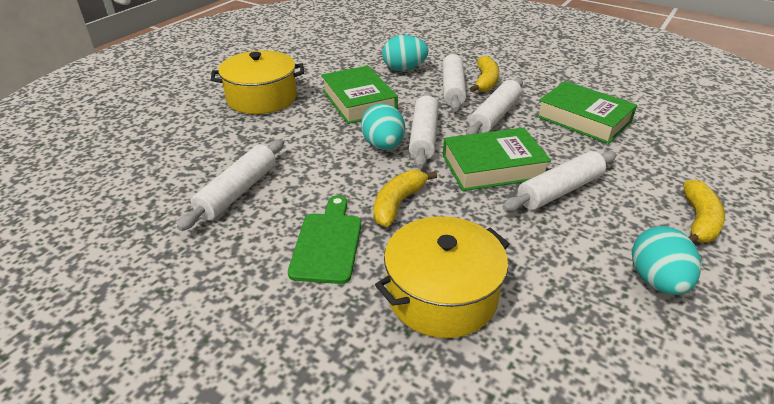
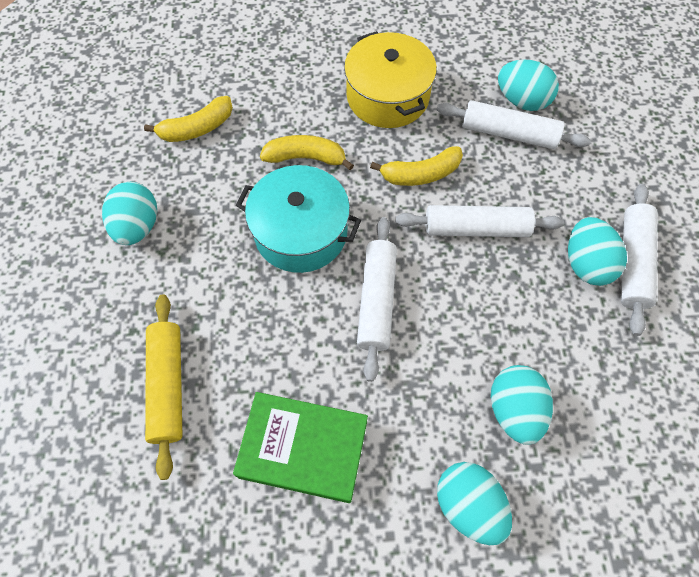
green book: [321,66,398,124] [443,128,551,191] [536,81,637,144] = 3 -> [233,392,368,503] = 1
green cutting board: [288,195,361,284] = 1 -> none = 0
turquoise egg: [361,103,405,150] [382,35,429,71] [632,226,701,295] = 3 -> [102,182,157,245] [437,462,512,545] [491,365,553,445] [498,60,559,111] [568,217,627,286] = 5
turquoise pot: none = 0 -> [236,165,361,273] = 1
white rolling pin: [177,139,284,231] [409,92,438,169] [442,52,466,111] [466,78,523,135] [502,151,616,212] = 5 -> [357,217,397,382] [395,205,564,237] [437,100,591,149] [621,184,658,336] = 4
yellow pot: [211,50,304,114] [375,216,509,338] = 2 -> [344,31,437,128] = 1
yellow rolling pin: none = 0 -> [145,294,183,480] = 1

